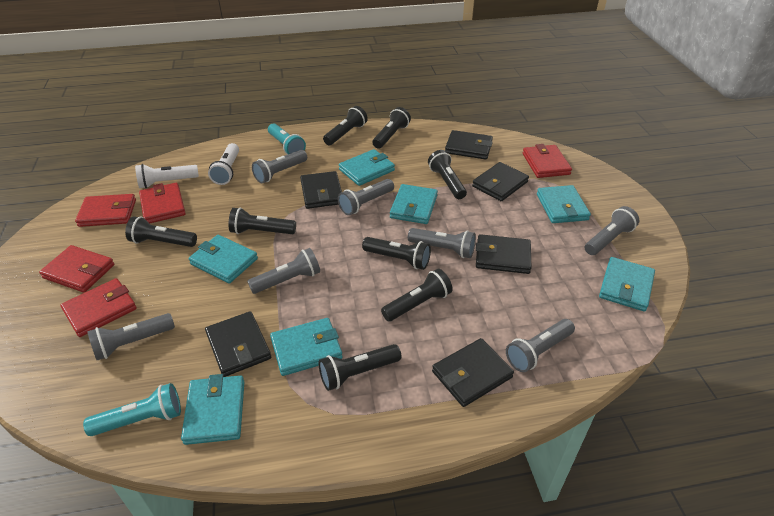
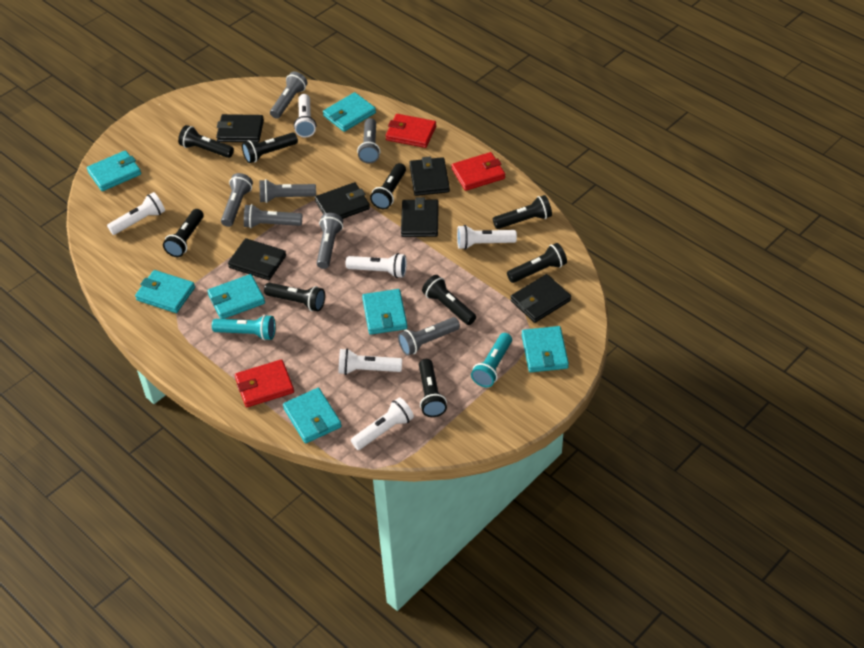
black flashlight: [125,216,197,247] [228,207,296,234] [319,344,401,391] [323,106,368,145] [362,237,431,270] [372,107,411,149] [381,269,453,322] [428,150,467,199] = 8 -> [163,209,204,257] [178,125,234,158] [242,132,298,163] [264,283,325,311] [370,163,406,209] [419,359,447,417] [422,275,476,325] [493,195,552,229] [507,243,567,283] = 9
red wallet: [39,245,114,293] [60,278,137,337] [75,194,136,227] [139,183,186,223] [523,144,572,178] = 5 -> [235,359,294,407] [386,114,436,148] [452,152,505,191] = 3
white flashlight: [135,164,199,189] [208,143,239,185] = 2 -> [107,192,165,235] [294,94,316,137] [338,348,402,375] [345,253,407,278] [351,397,414,450] [457,225,517,250] = 6

